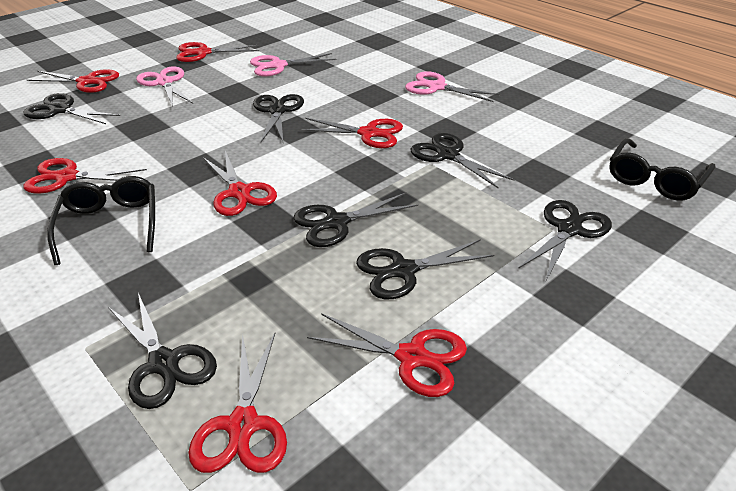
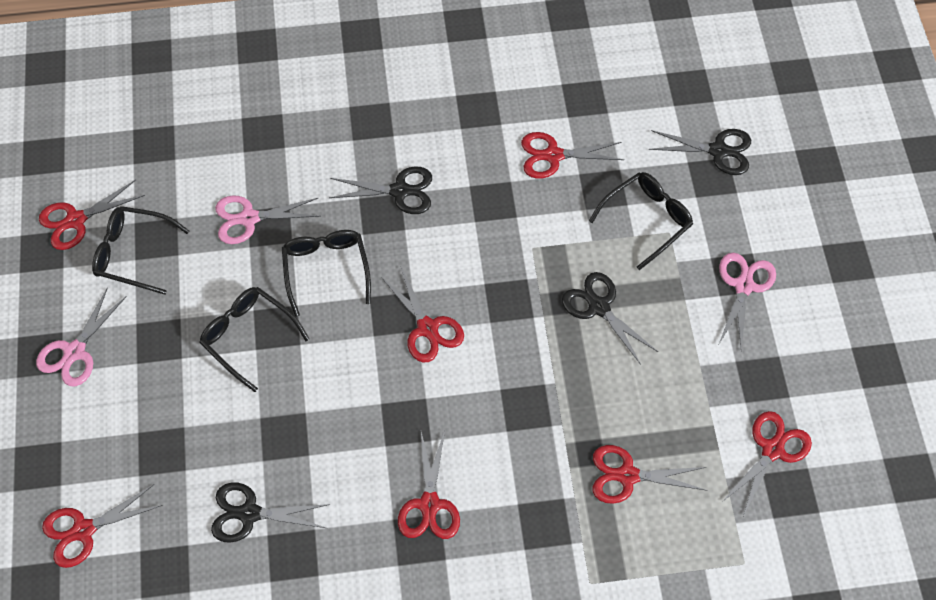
black glasses: [47,176,155,265] [609,138,716,201] = 2 -> [92,206,189,295] [199,287,310,392] [282,230,371,317] [589,172,693,270] = 4
black scissors: [23,93,120,124] [108,293,217,409] [253,94,304,142] [293,193,418,247] [356,239,494,299] [411,133,514,189] [518,200,612,281] = 7 -> [211,483,330,543] [329,166,432,214] [562,272,658,365] [648,129,751,175] = 4

